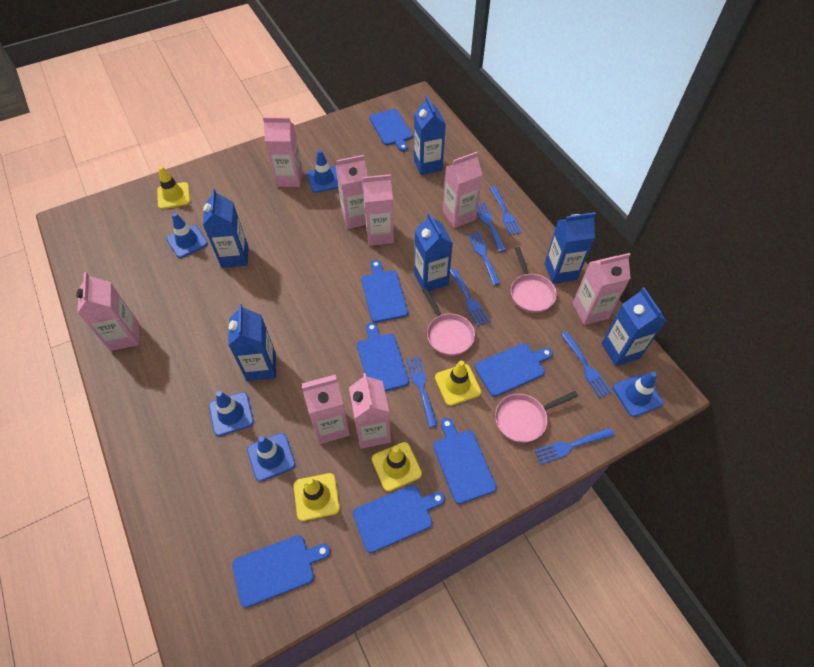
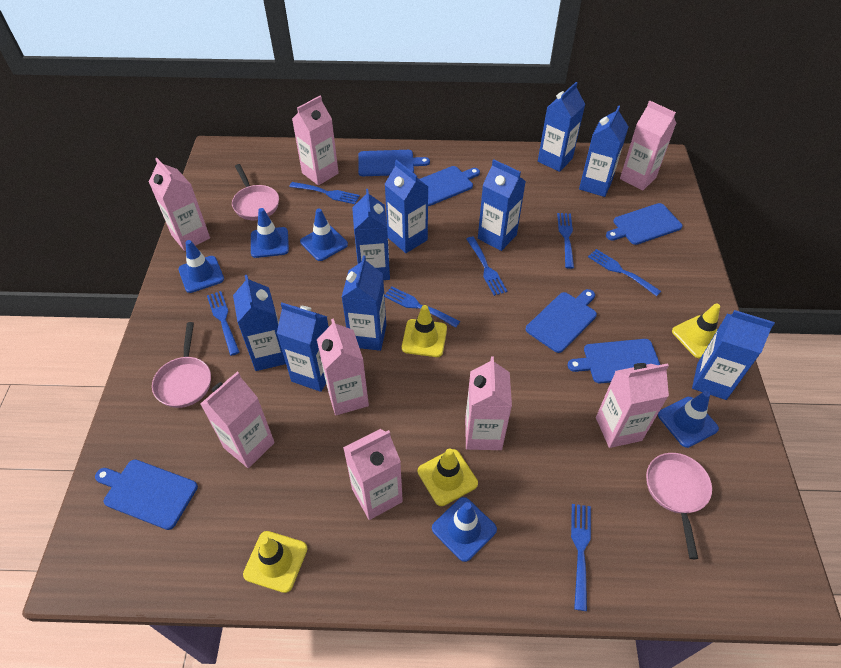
blue carton: [203,189,248,268] [228,304,276,381] [414,96,446,175] [414,213,453,291] [545,212,596,284] [601,287,666,366] = 6 -> [233,275,286,371] [277,303,329,392] [342,256,386,351] [352,189,390,280] [385,160,428,253] [478,159,526,251] [538,82,585,172] [579,105,629,197] [692,310,775,400] = 9
blue cutting board: [232,535,330,608] [353,485,445,553] [357,322,409,391] [361,260,408,323] [369,109,413,152] [433,418,497,504] [475,343,553,397] = 7 -> [95,459,198,530] [358,150,430,176] [419,166,480,206] [526,289,597,353] [567,339,660,383] [606,203,683,245] = 6

